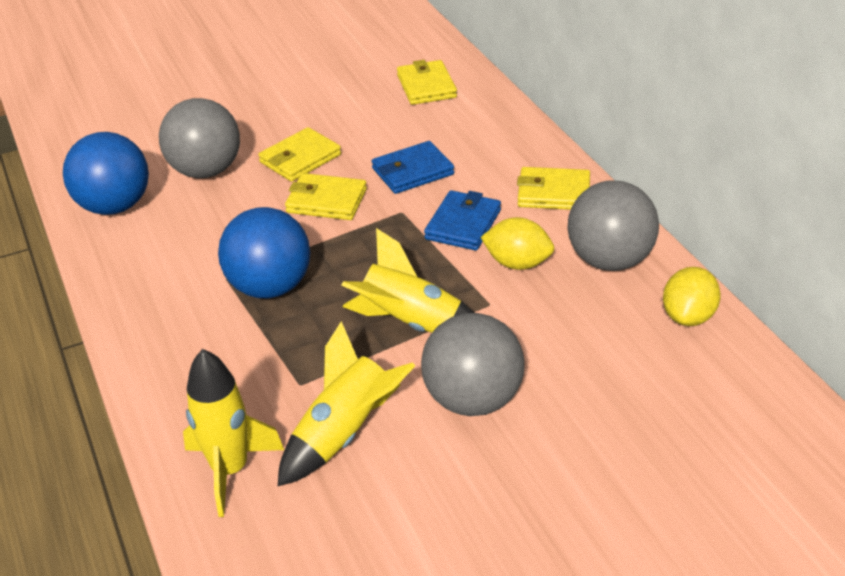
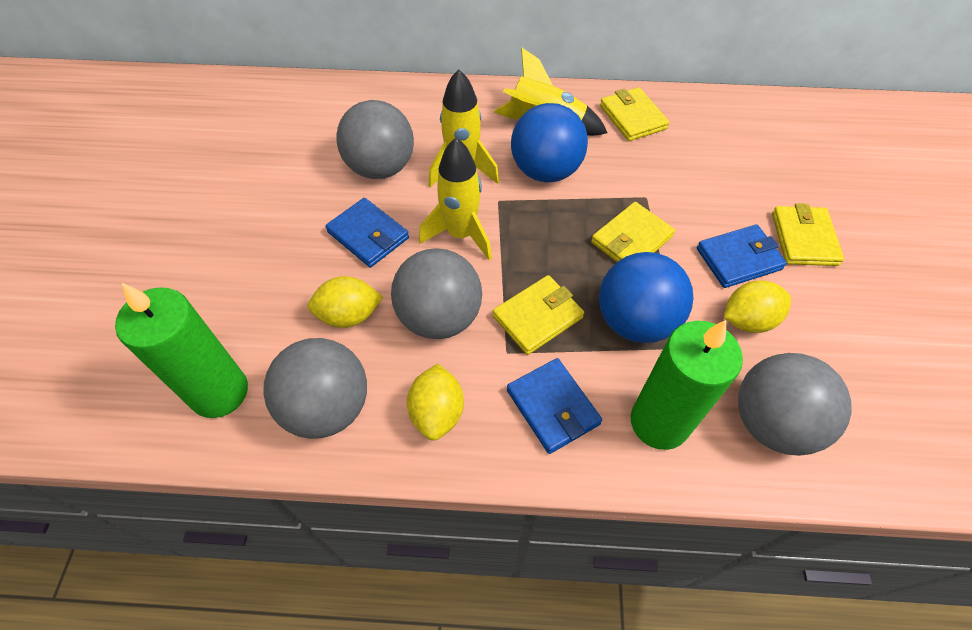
blue wallet: [372,141,454,194] [424,190,501,251] = 2 -> [326,198,409,267] [507,358,602,454] [697,224,787,288] = 3
green candle: none = 0 -> [115,283,248,418] [631,320,743,450] = 2
grey ball: [159,98,240,178] [421,313,525,416] [567,180,659,271] = 3 -> [263,338,367,439] [336,100,414,179] [391,248,482,339] [738,353,852,456] = 4
yellow lemon: [480,217,554,270] [663,267,721,326] = 2 -> [307,276,383,328] [407,364,464,441] [724,280,791,333] = 3

